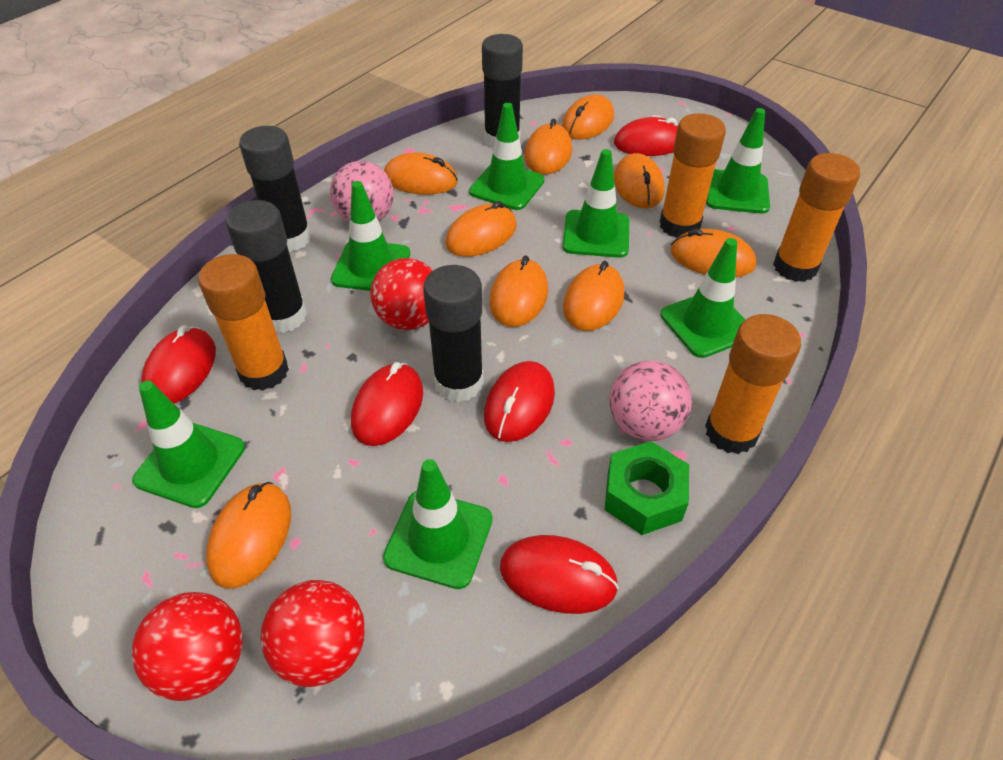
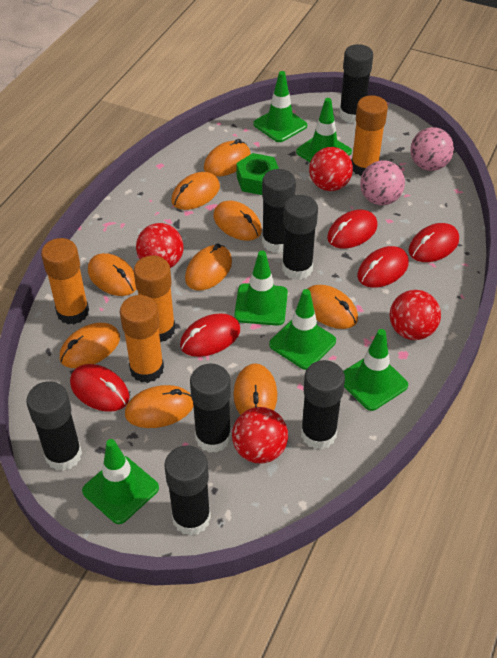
black glue stick: [226,200,307,333] [239,126,311,252] [423,265,484,402] [482,34,523,148] = 4 -> [26,381,82,471] [164,445,211,536] [190,364,231,453] [262,169,296,253] [282,195,318,280] [301,360,345,449] [339,44,373,123] = 7
green traffic cone: [132,381,245,508] [331,181,410,291] [383,459,493,589] [469,103,544,210] [563,149,629,258] [660,238,746,358] [706,108,770,214] = 7 -> [82,439,159,524] [234,250,288,326] [253,71,307,142] [269,289,336,370] [296,98,352,162] [343,329,408,411] = 6
red ball: [132,592,243,701] [261,580,365,687] [370,258,433,330] = 3 -> [136,223,184,268] [232,407,288,464] [309,147,353,191] [390,290,441,340] = 4

